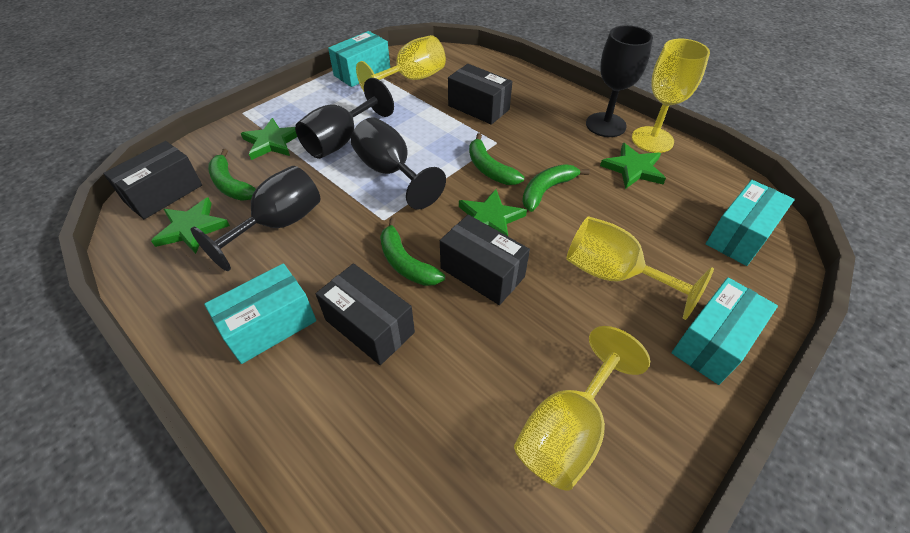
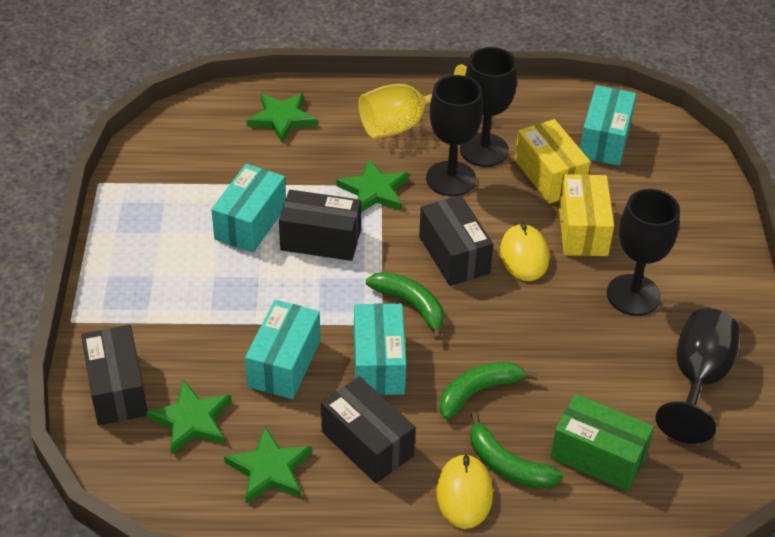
green banana: [208,149,256,201] [380,217,445,286] [469,133,524,185] [522,164,590,212] = 4 -> [366,272,444,340] [440,361,538,419] [470,412,564,488] = 3
green box: none = 0 -> [550,394,654,491] = 1
yellow box: none = 0 -> [515,119,590,204] [559,174,614,256] = 2
yellow goblet: [356,35,446,91] [514,326,650,491] [566,217,714,320] [632,39,710,153] = 4 -> [358,64,467,138] = 1
yellow mouse: none = 0 -> [436,454,493,529] [500,222,549,281] = 2

